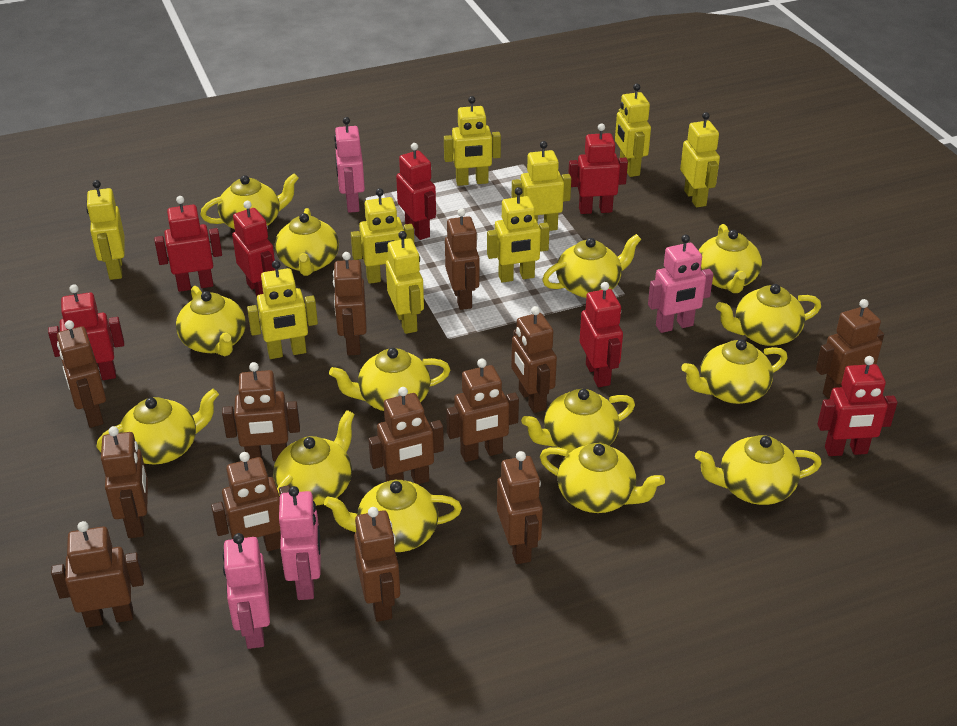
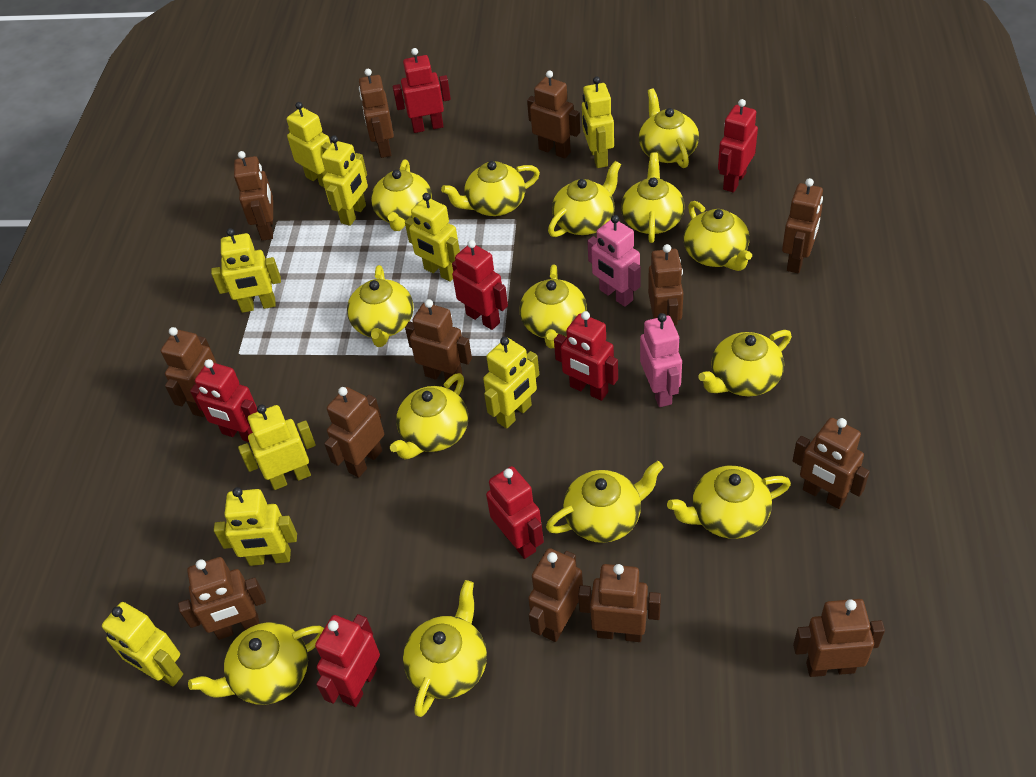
pink robot: [222,533,270,649] [279,486,320,600] [334,117,365,213] [648,234,713,333] = 4 -> [587,215,641,307] [640,313,682,407] = 2

